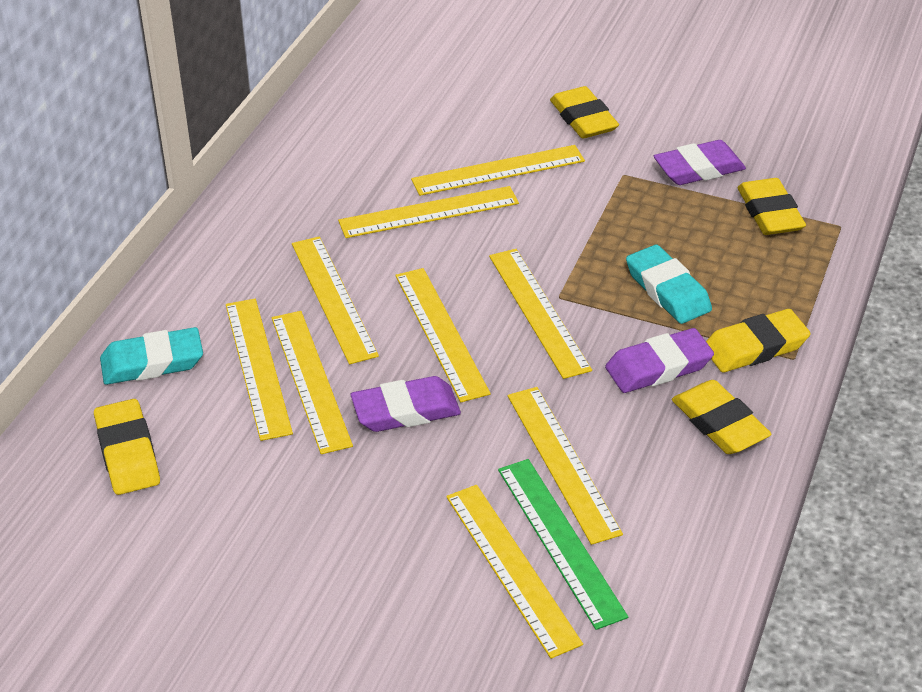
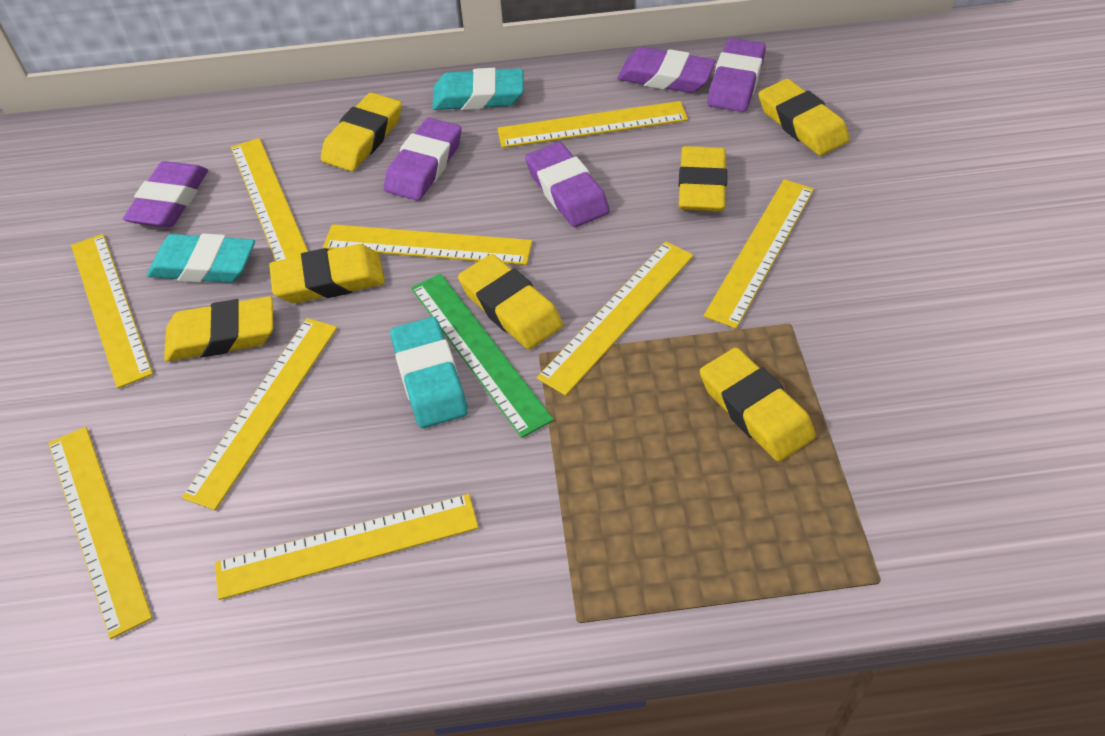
purple eraser: [351,376,461,432] [605,328,714,393] [654,140,746,185] = 3 -> [123,161,208,228] [384,118,462,201] [525,142,610,227] [618,47,716,93] [707,38,766,112] = 5
turquoise eraser: [100,327,203,385] [626,245,712,324] = 2 -> [147,233,255,283] [390,317,468,428] [432,68,524,110] = 3
yellow eraser: [94,399,160,495] [550,86,619,139] [672,380,772,454] [706,309,811,373] [737,178,806,235] = 5 -> [164,296,273,361] [269,244,385,303] [321,93,402,171] [458,254,563,350] [679,146,727,211] [700,348,816,462] [759,79,850,156] = 7

